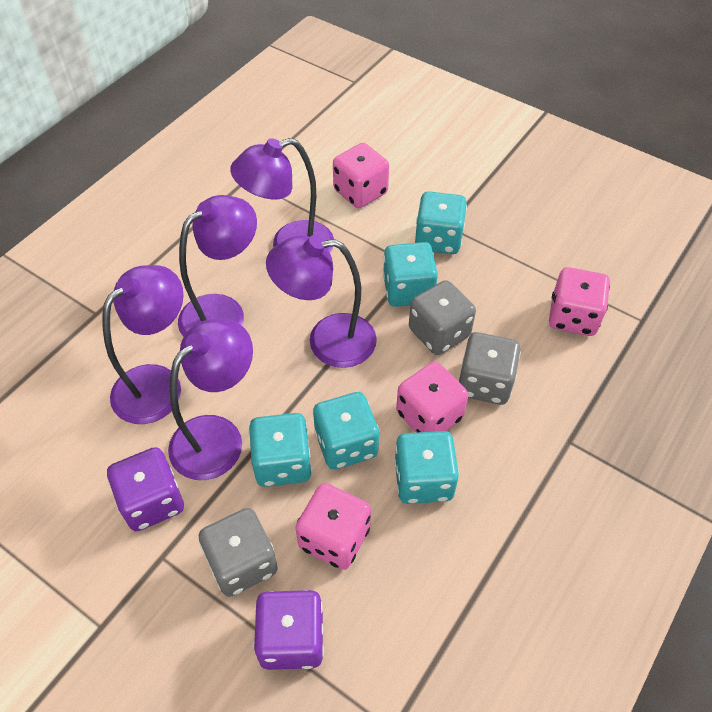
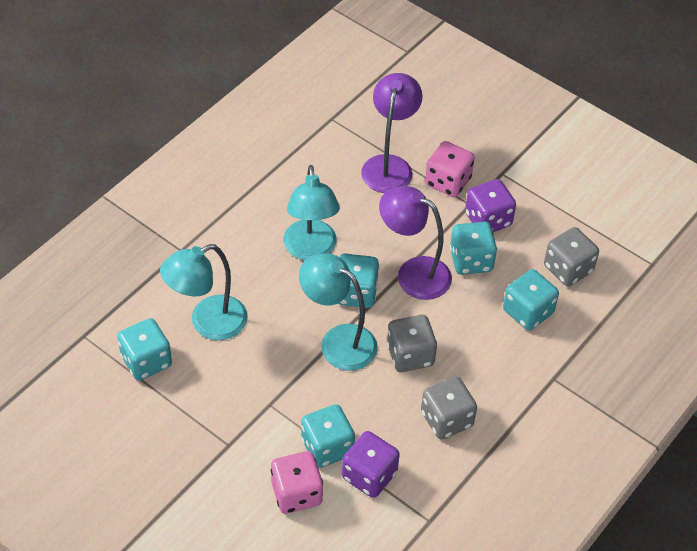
pink dice: [296,483,371,570] [333,143,389,208] [396,362,468,433] [549,267,610,336] = 4 -> [271,451,323,514] [425,141,475,197] = 2
purple lamp: [102,265,184,424] [168,318,253,480] [178,195,257,337] [230,138,334,253] [266,235,377,368] = 5 -> [361,73,423,193] [379,186,452,300] = 2
turquoise lamp: none = 0 -> [160,244,248,340] [283,165,340,260] [299,254,378,371] = 3

